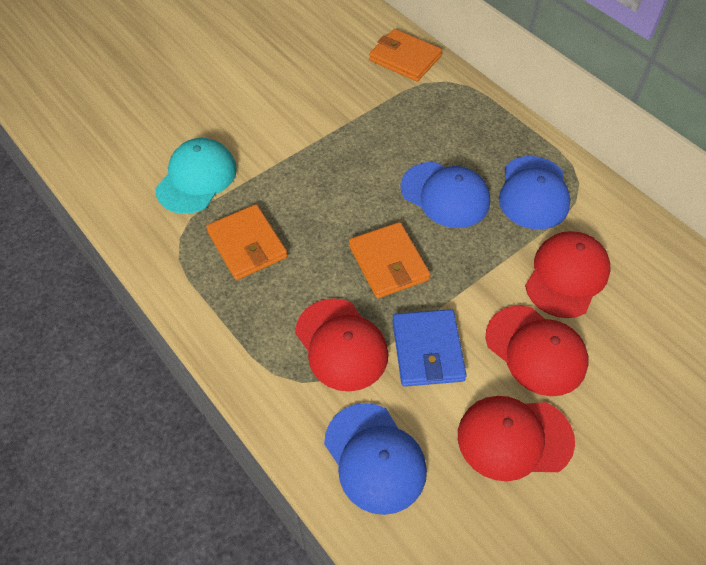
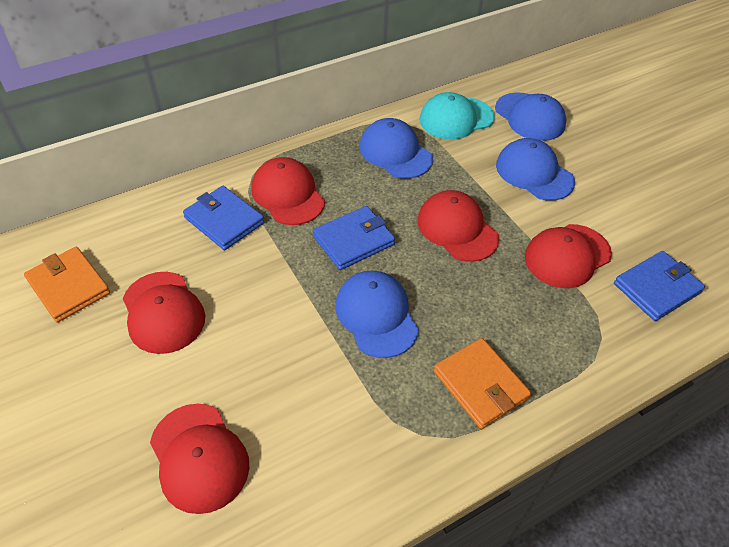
blue cap: [324,403,427,515] [400,162,490,228] [499,156,571,230] = 3 -> [335,271,419,358] [359,118,433,179] [495,92,566,141] [496,138,575,201] = 4
blue wallet: [392,309,467,387] = 1 -> [183,186,264,250] [313,206,395,270] [614,251,705,321] = 3
orange wallet: [206,204,288,280] [349,222,430,299] [369,29,442,82] = 3 -> [24,247,110,323] [434,338,531,429] = 2
red cap: [295,298,389,392] [458,396,575,481] [486,306,588,396] [525,231,611,318] = 4 -> [123,272,205,354] [150,404,249,514] [251,157,325,225] [417,190,499,262] [525,224,612,288] = 5

